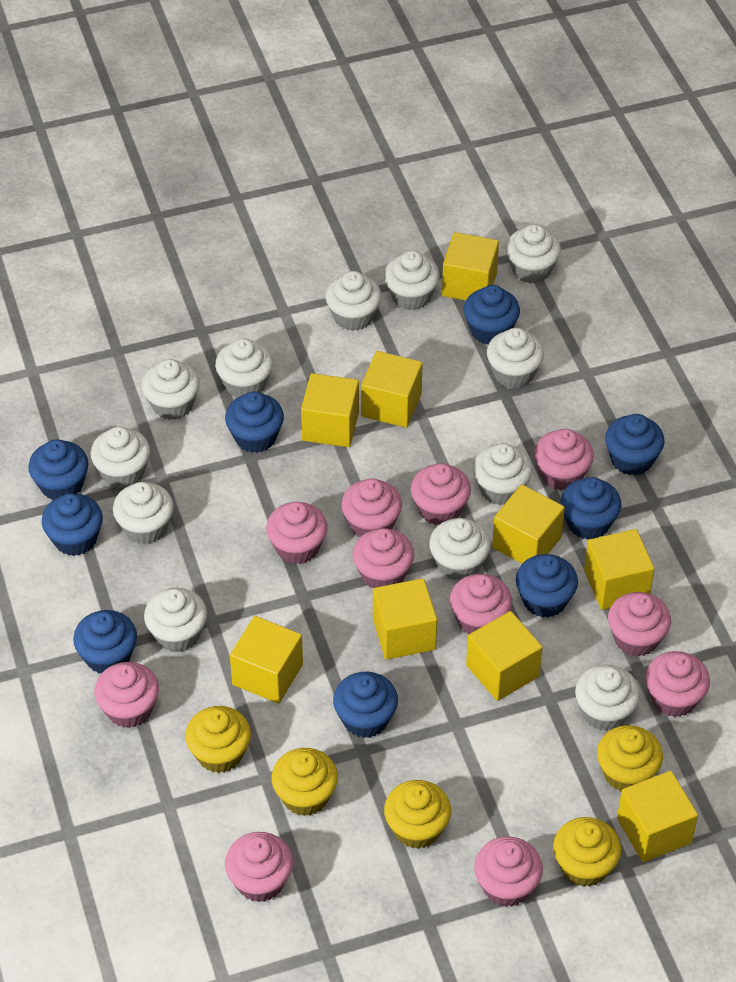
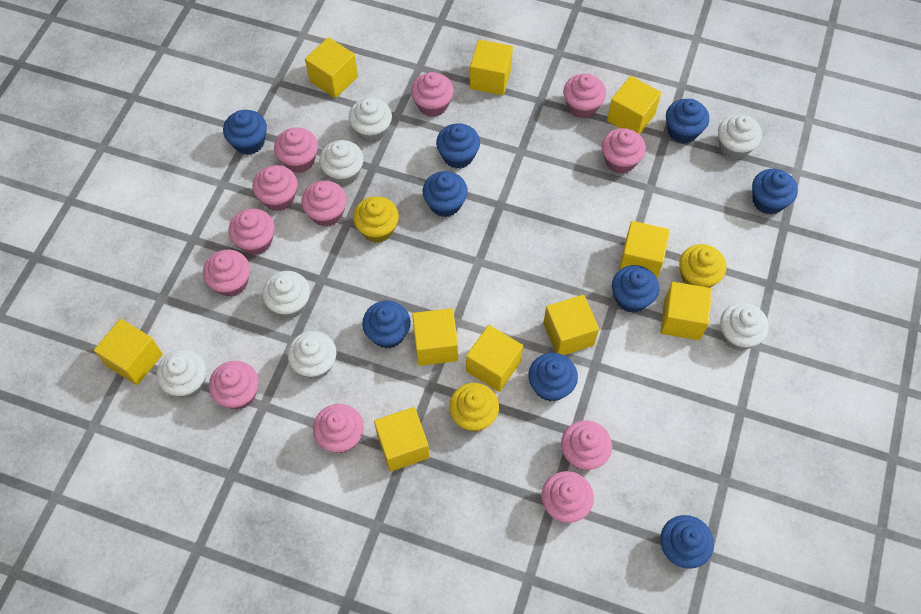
pink cupcake: [94,662,159,728] [225,832,293,902] [266,502,327,564] [341,479,402,537] [352,528,414,588] [411,463,471,525] [450,574,512,635] [474,836,543,907] [534,429,594,490] [608,592,671,657] [645,651,710,717] = 11 -> [203,249,250,297] [209,361,259,410] [229,208,275,255] [253,165,298,211] [274,128,318,173] [301,180,347,227] [313,404,364,453] [411,72,454,117] [541,471,594,523] [561,420,612,470] [563,73,606,118] [602,128,646,174] = 12
white cupcake: [91,427,150,489] [113,482,174,544] [142,359,200,420] [144,588,207,652] [215,338,273,398] [325,271,382,331] [384,250,440,310] [429,518,491,581] [473,443,533,505] [487,328,544,388] [506,224,561,283] [575,665,640,731] = 12 -> [156,349,206,398] [262,271,310,318] [287,331,337,379] [319,140,364,186] [349,98,392,143] [718,114,762,160] [720,302,769,350] = 7
yellow cube: [230,616,303,704] [301,373,359,447] [361,351,423,428] [373,578,437,660] [442,232,499,300] [466,611,543,701] [492,484,565,563] [584,529,655,610] [617,771,698,862] = 9 -> [94,319,163,385] [305,37,358,98] [374,407,430,472] [412,308,458,366] [466,325,523,392] [470,40,513,95] [543,295,599,355] [607,76,661,135] [619,221,670,278] [661,282,712,340] = 10
yellow cupcake: [185,706,251,773] [272,748,338,816] [384,780,451,849] [553,817,621,887] [597,725,663,792] = 5 -> [353,196,399,243] [449,383,499,432] [679,244,726,288] = 3

